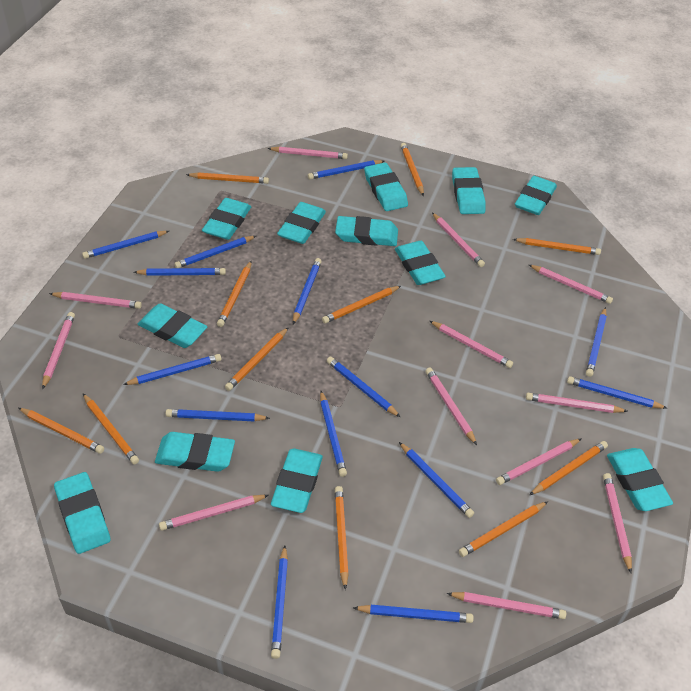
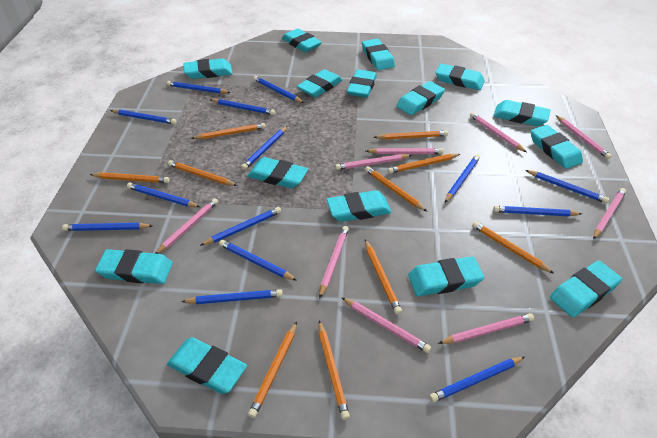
orange pencil: [18,408,104,454] [83,394,139,464] [186,172,269,184] [217,260,252,327] [225,327,289,391] [322,286,401,323] [335,486,349,590] [401,143,424,196] [459,501,548,557] [513,238,601,255] [529,441,608,495] = 11 -> [90,172,170,183] [168,160,238,186] [191,123,266,139] [248,322,297,418] [318,321,350,420] [365,166,427,211] [365,239,402,315] [373,130,448,139] [388,154,460,174] [472,221,554,273] = 10
pink pencil: [42,312,75,390] [49,292,142,309] [159,495,269,531] [268,147,348,159] [426,368,477,445] [430,321,513,368] [432,213,485,267] [447,592,566,619] [496,438,582,485] [526,393,628,413] [529,265,613,304] [603,473,632,573] = 12 -> [155,198,218,254] [319,226,349,299] [335,154,412,170] [341,297,431,353] [366,148,444,154] [438,313,534,344] [470,112,526,152] [556,115,612,159] [593,188,626,240] = 9
turquoise eraser: [54,472,111,554] [137,303,207,348] [155,432,235,472] [202,198,251,240] [271,448,323,513] [277,202,326,244] [335,216,398,246] [364,163,408,211] [395,241,446,285] [452,167,486,214] [515,176,557,215] [607,448,673,511] = 12 -> [95,249,173,284] [167,337,247,394] [183,58,233,79] [248,157,308,188] [282,29,322,52] [297,69,343,97] [327,190,391,222] [347,69,377,98] [362,39,395,70] [396,81,445,115] [408,257,484,296] [435,64,485,90] [493,100,550,126] [531,125,583,169] [550,260,622,317] = 15

